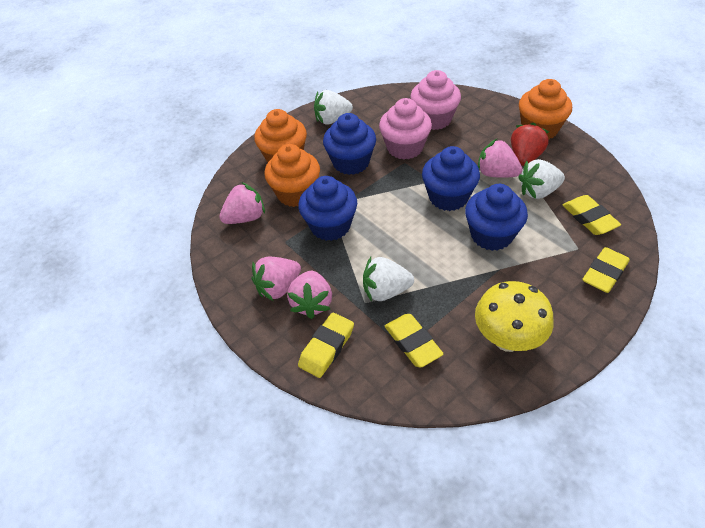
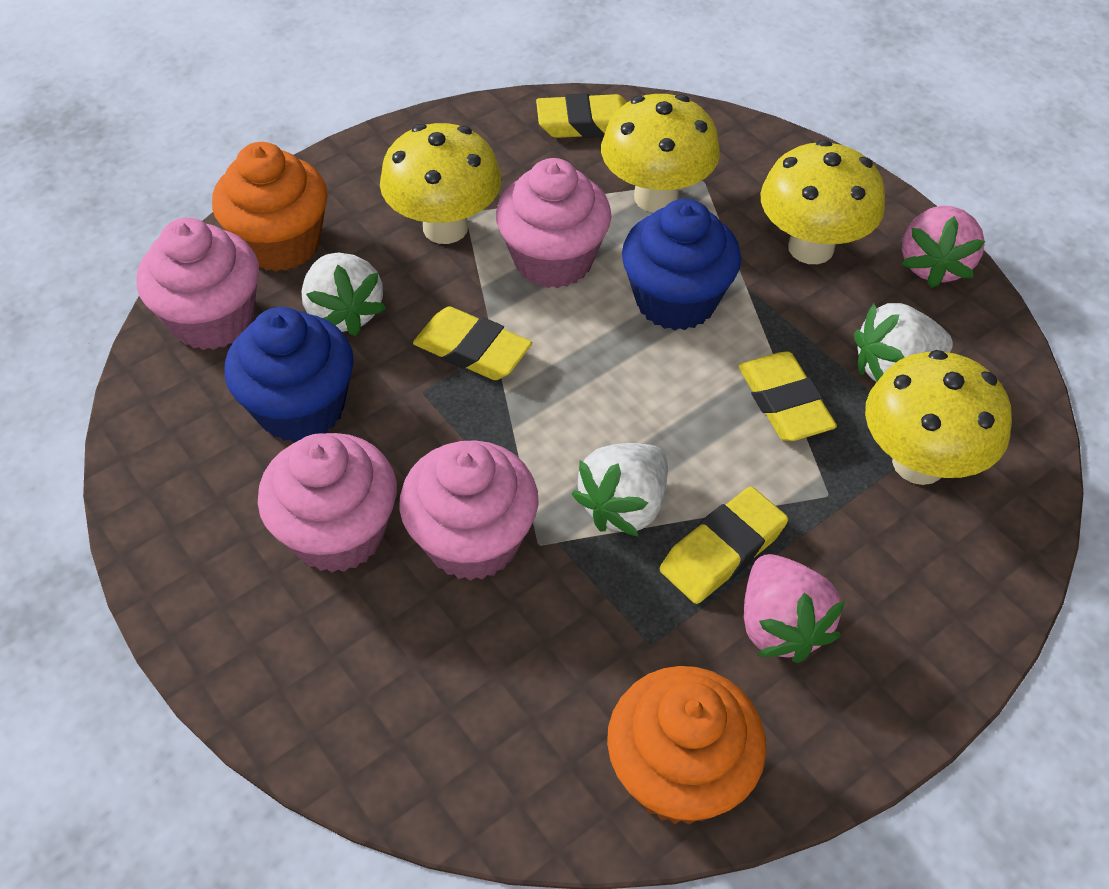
blue cupcake: [298,176,357,241] [323,113,376,175] [422,146,480,211] [465,184,528,251] = 4 -> [225,307,354,442] [622,199,741,331] = 2
orange cupcake: [254,109,307,162] [265,144,320,207] [519,79,572,139] = 3 -> [212,142,328,271] [607,666,766,825] = 2
pink cupcake: [379,98,432,159] [410,70,461,130] = 2 -> [137,218,259,350] [258,433,397,573] [399,440,539,581] [496,158,612,288] = 4
pink strawberry: [219,182,265,224] [252,257,301,301] [287,271,332,319] [478,139,522,178] = 4 -> [744,554,845,663] [901,206,985,288] = 2
red strawberry: [511,122,549,166] = 1 -> none = 0
yellow mushroom: [475,281,554,352] = 1 -> [380,123,502,244] [601,94,720,213] [760,140,885,264] [865,350,1012,485] = 4

